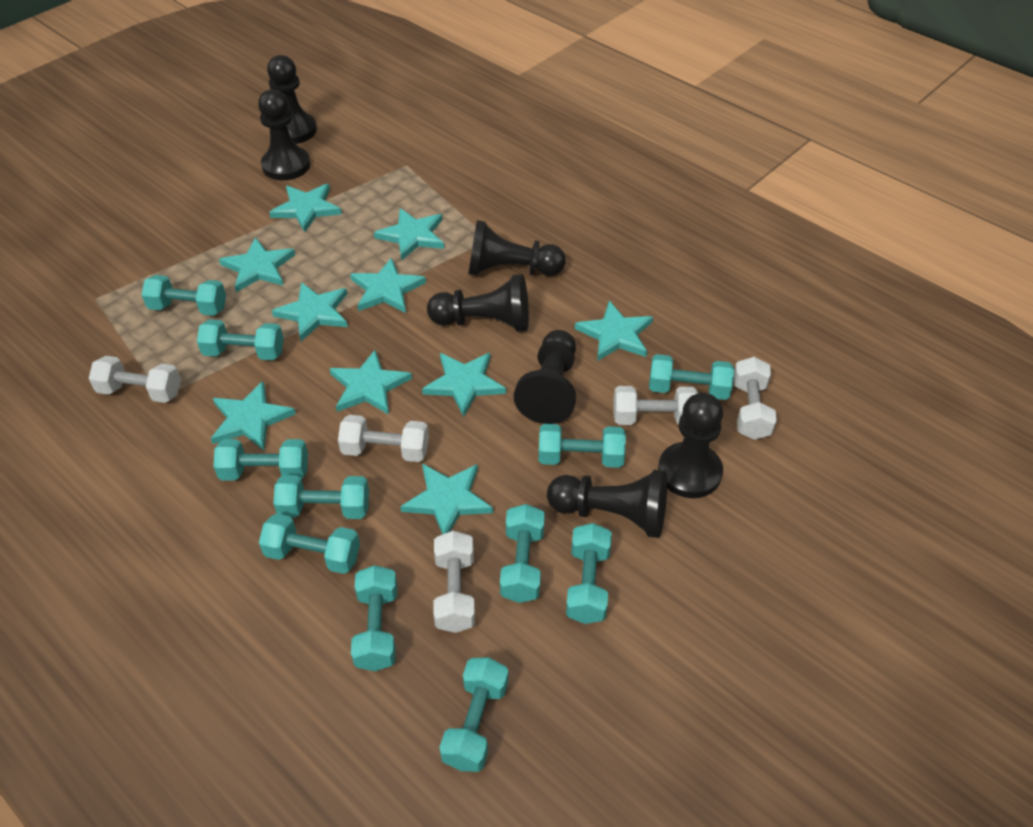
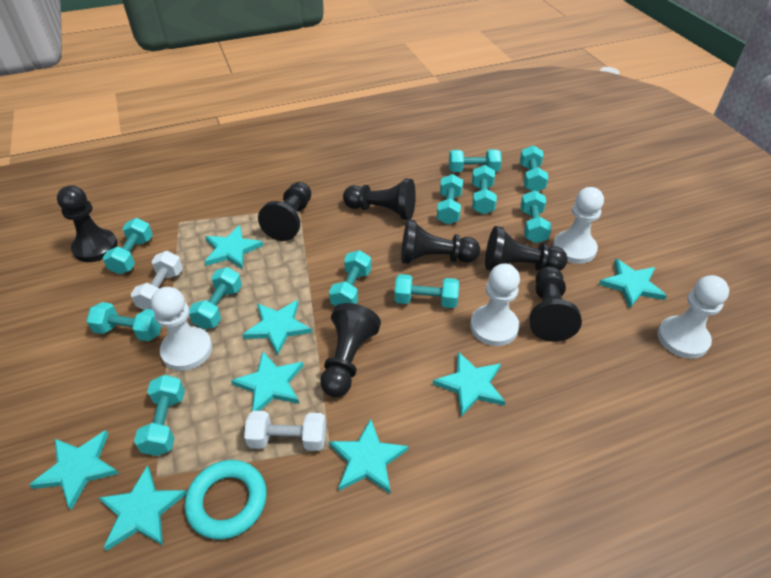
turquoise ring: none = 0 -> [185,460,267,540] = 1
turquoise star: [211,381,296,450] [219,237,295,292] [269,184,342,232] [272,282,348,341] [330,350,412,415] [350,257,426,313] [374,208,444,260] [400,464,493,534] [422,353,506,417] [575,301,653,361] = 10 -> [29,430,119,510] [99,465,187,551] [205,225,263,269] [231,351,304,411] [242,300,312,355] [329,419,408,494] [433,352,505,417] [599,259,667,308] = 8
white dumbbell: [89,356,181,403] [338,415,429,462] [433,531,475,633] [614,386,698,425] [733,357,777,440] = 5 -> [131,251,183,310] [244,411,326,451] = 2
white pawn: none = 0 -> [151,287,212,371] [470,263,520,346] [553,187,604,264] [658,275,729,359] = 4

